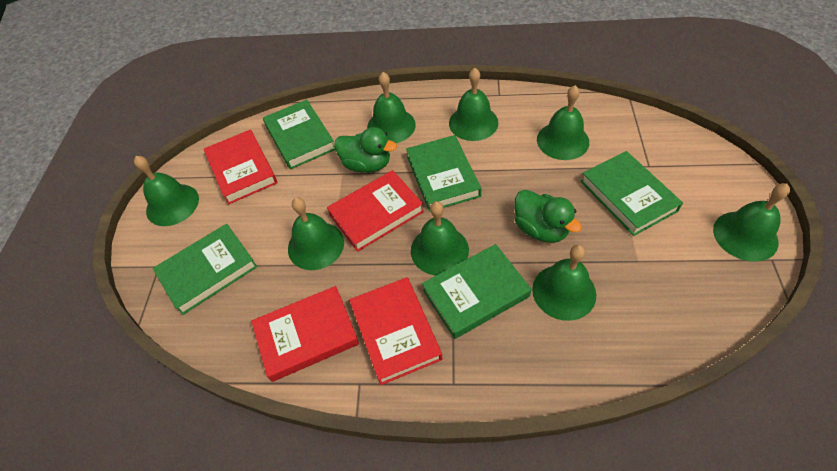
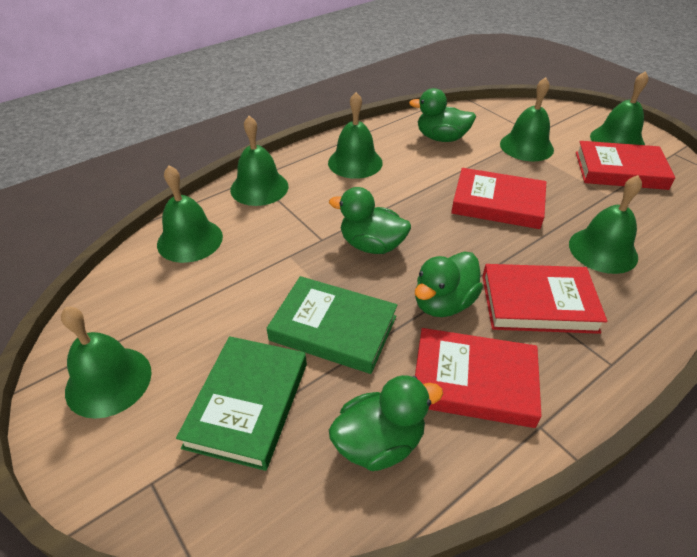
green bell: [134,156,199,226] [288,197,344,270] [367,72,416,143] [411,201,469,275] [449,68,498,141] [532,245,596,321] [537,85,589,160] [713,183,790,262] = 8 -> [61,307,152,419] [157,166,223,263] [230,116,288,206] [328,92,383,179] [500,77,554,161] [569,175,642,274] [590,71,648,145] = 7
green book: [153,224,257,315] [263,99,335,169] [406,135,482,212] [422,244,531,339] [580,151,683,236] = 5 -> [176,336,307,471] [267,276,398,374] = 2
green duck: [334,127,397,173] [514,190,582,243] = 2 -> [329,187,411,254] [329,375,443,471] [409,88,476,142] [415,252,483,317] = 4

